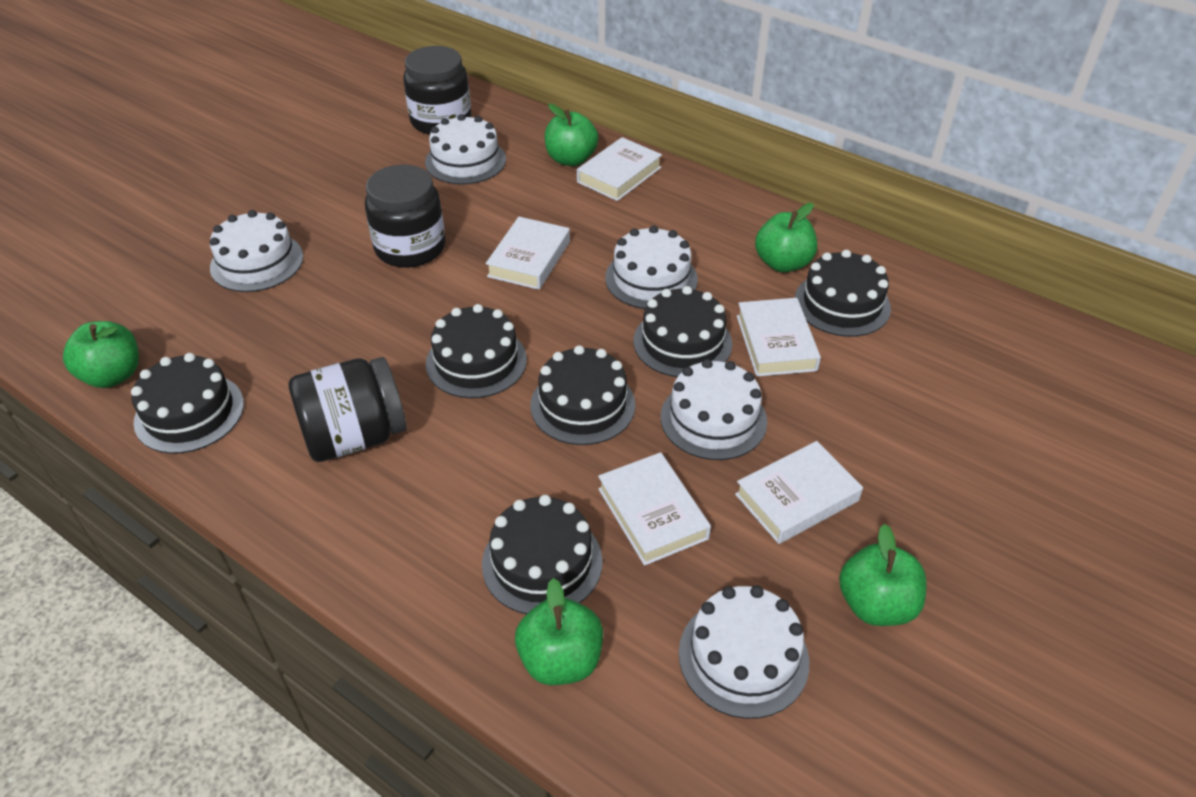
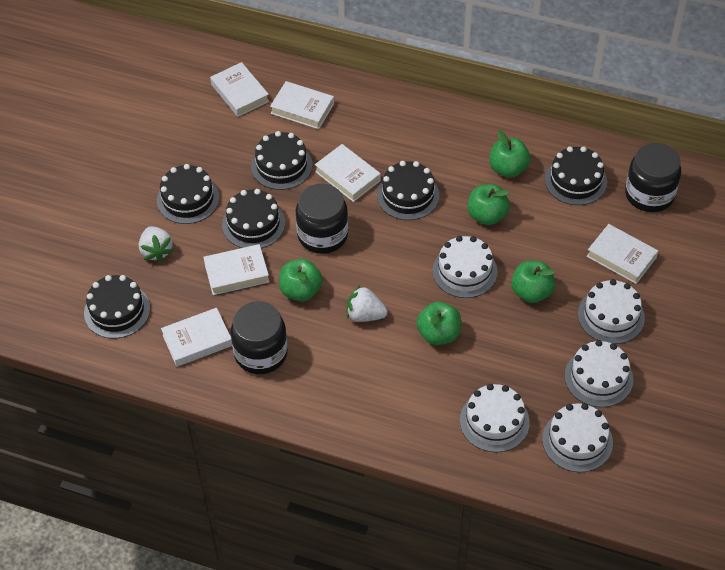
white book: [486,217,570,290] [577,137,662,201] [598,452,711,566] [735,441,863,544] [737,298,821,377] = 5 -> [161,308,232,367] [203,244,269,295] [210,62,269,117] [270,81,334,129] [315,144,381,202] [587,224,658,284] = 6
white strawberry: none = 0 -> [139,226,173,262] [347,285,388,322] = 2

